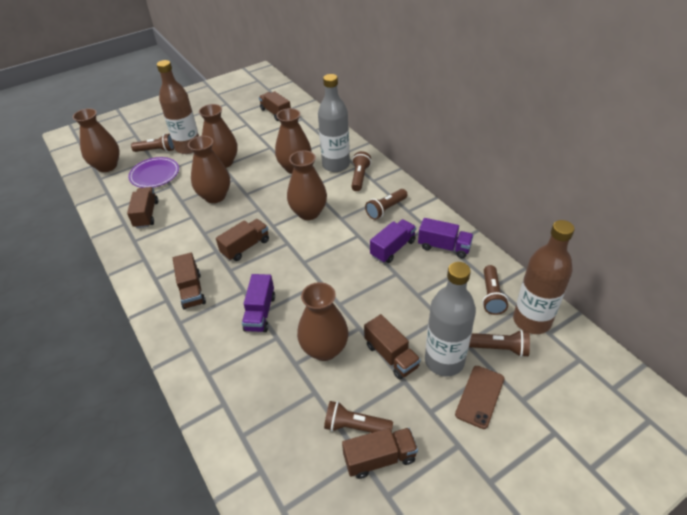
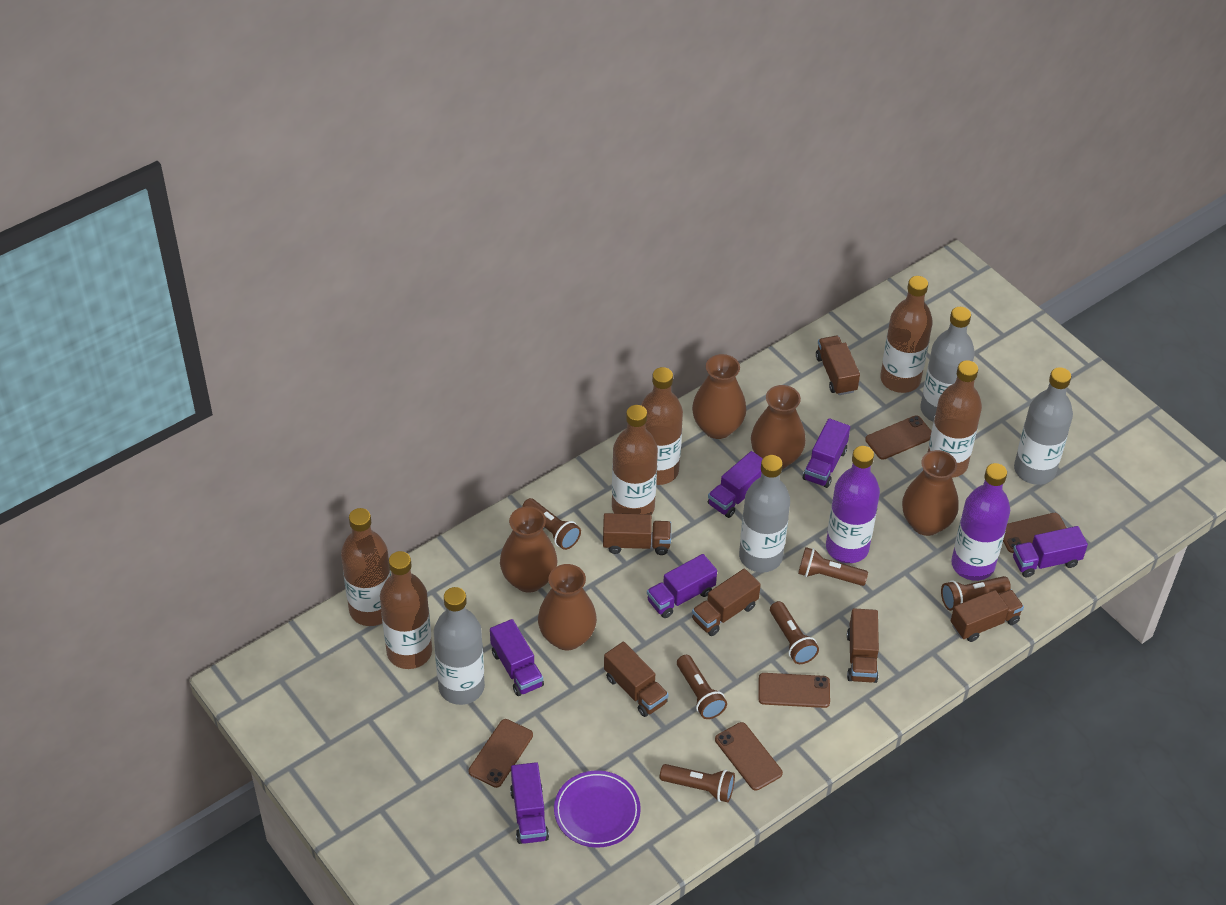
brown bottle: [157,60,199,154] [513,220,575,334] = 2 -> [341,508,391,626] [380,551,432,669] [612,405,658,515] [641,367,683,485] [880,276,933,393] [927,360,982,478] = 6
brown phone: [455,366,504,429] = 1 -> [469,719,533,788] [715,722,783,791] [758,673,830,708] [865,415,932,460] [1003,513,1066,553] = 5
brown vase: [73,108,120,172] [188,136,230,203] [199,104,238,168] [275,108,312,174] [287,150,327,220] [297,282,349,361] = 6 -> [500,506,558,593] [538,564,597,650] [692,354,746,439] [751,385,806,469] [902,450,959,536] = 5
grey bottle: [318,74,350,172] [425,262,476,377] = 2 -> [434,587,485,705] [739,455,790,573] [920,307,975,422] [1014,367,1073,485] = 4
purple bottle: none = 0 -> [826,446,880,563] [951,463,1010,581] = 2
purple truck: [242,274,275,332] [370,219,416,263] [418,218,473,258] = 3 -> [490,619,544,696] [510,762,549,844] [647,554,717,618] [708,451,763,518] [803,418,850,488] [1013,526,1088,577] = 6

